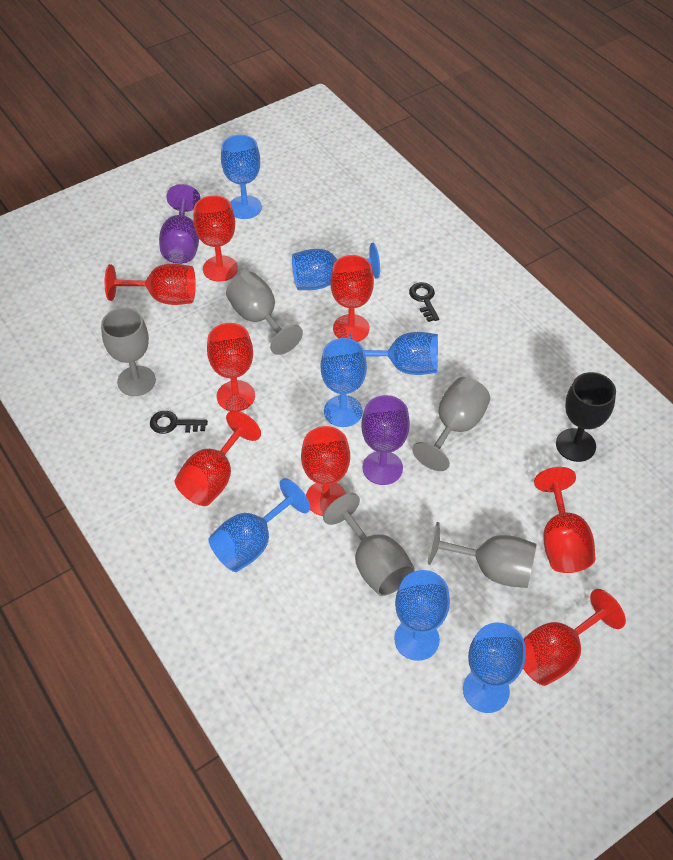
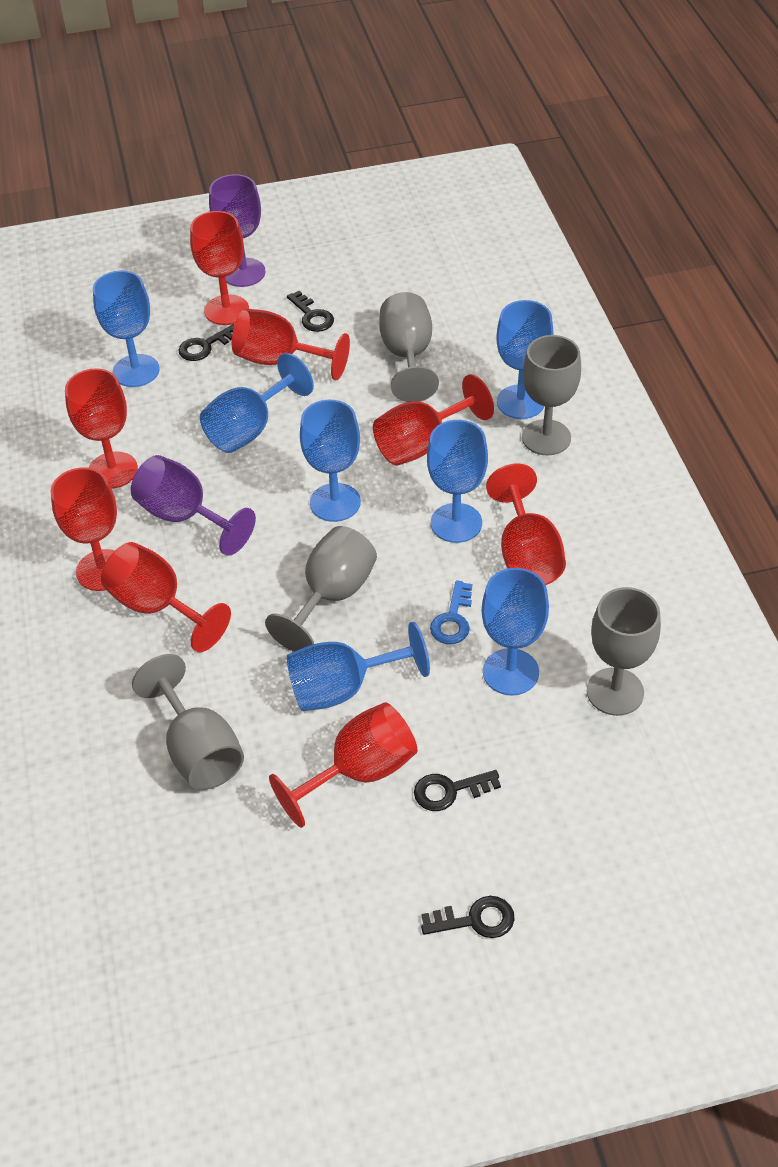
black goblet: [556,372,616,462] = 1 -> none = 0
black key: [150,411,208,434] [409,282,439,322] = 2 -> [179,324,234,361] [287,291,334,332] [414,770,501,811] [421,896,515,938] = 4
blue key: none = 0 -> [430,580,472,644] = 1

